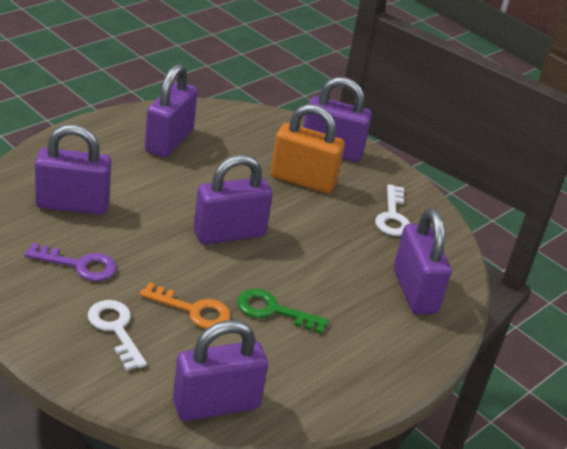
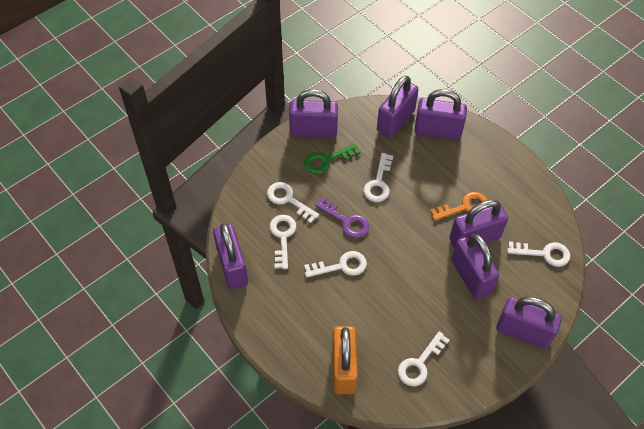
purple padlock: [35,124,111,215] [145,64,198,158] [173,320,268,421] [194,155,272,245] [303,77,372,162] [394,209,451,315] = 6 -> [213,223,248,289] [289,89,338,138] [377,75,418,138] [414,89,467,140] [450,199,508,249] [452,234,499,300] [496,297,562,349] = 7
white key: [88,300,147,371] [375,184,410,236] = 2 -> [267,182,319,223] [270,215,296,269] [304,251,367,278] [363,153,393,202] [398,331,450,386] [507,241,570,267] = 6

